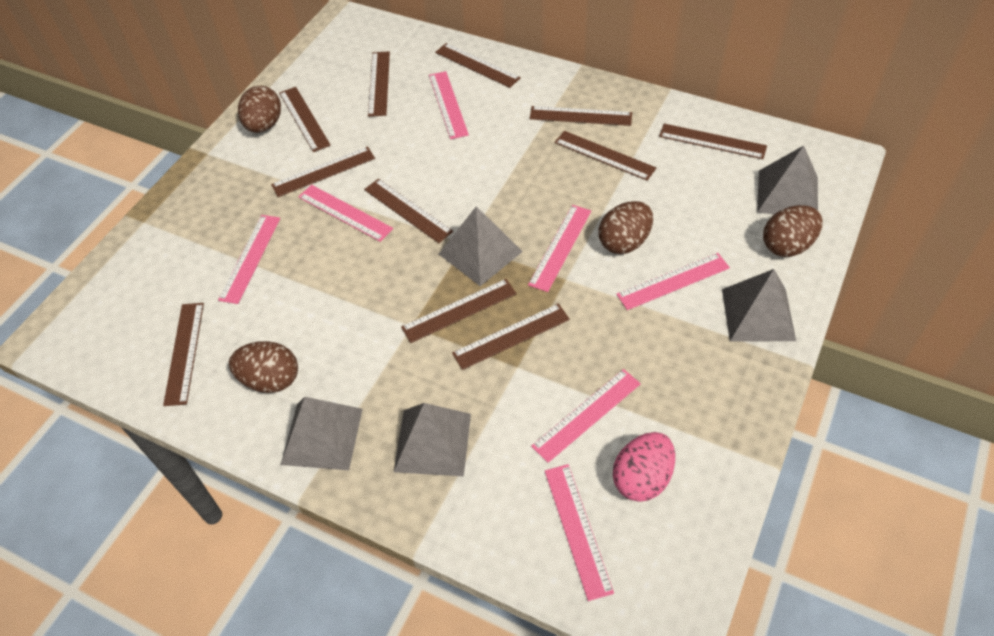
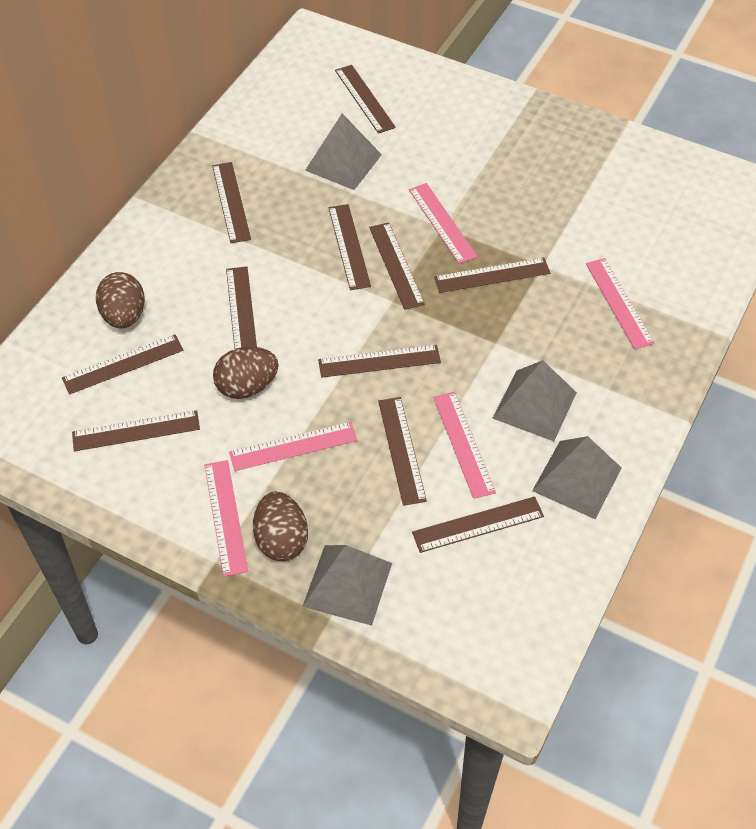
brown egg: [229,341,298,393] [238,86,281,133] [599,201,653,254] [763,205,823,257] = 4 -> [96,272,145,328] [213,347,279,399] [253,492,308,561] = 3
grey pyramid: [281,397,363,470] [394,403,471,476] [439,206,523,286] [722,269,796,341] [757,146,818,214] = 5 -> [302,545,392,626] [305,113,382,190] [493,360,577,441] [532,436,622,519] = 4
pink egg: [613,432,675,502] = 1 -> none = 0
pink ruler: [218,215,280,304] [298,185,393,242] [429,71,469,139] [528,205,591,292] [531,369,641,463] [545,464,614,601] [616,253,730,310] = 7 -> [204,460,248,577] [229,422,357,471] [409,183,477,264] [433,392,496,499] [586,258,655,349] = 5

